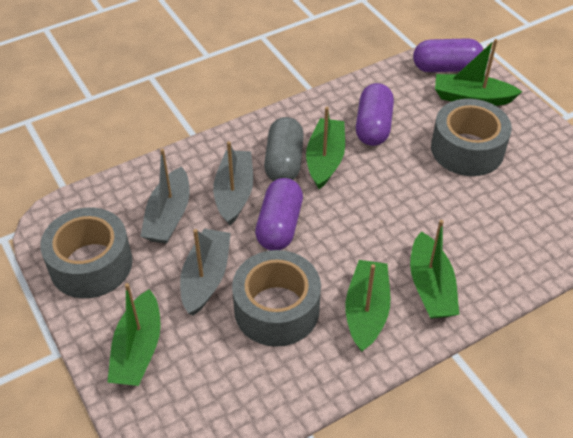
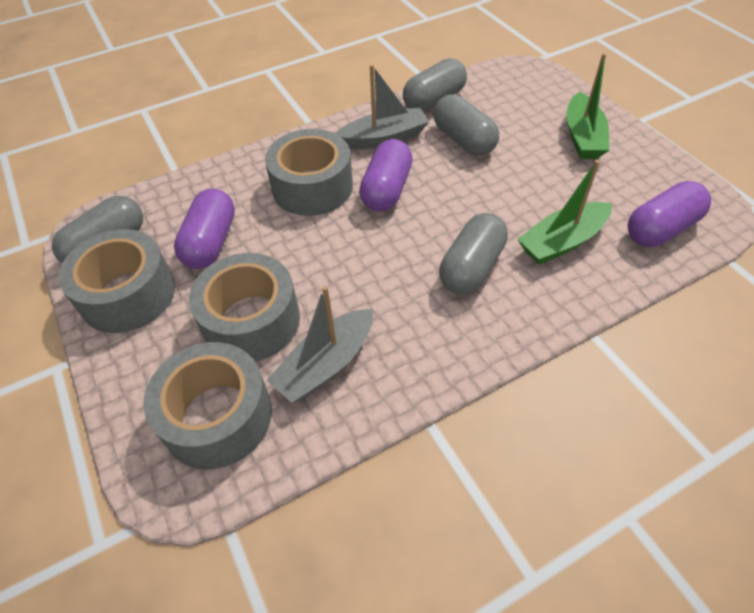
green boat: [107,283,161,386] [306,107,345,189] [345,260,391,352] [410,220,459,319] [435,39,522,106] = 5 -> [517,160,612,264] [566,53,609,159] = 2
grey boat: [140,148,190,244] [180,228,231,316] [213,141,253,226] = 3 -> [267,286,373,403] [336,64,429,149] = 2
grey capsule: [264,117,304,181] = 1 -> [52,196,143,263] [403,58,467,112] [433,94,499,156] [439,213,508,294] = 4
grey tape: [40,208,132,298] [232,250,321,347] [431,99,512,176] = 3 -> [58,229,175,333] [144,342,272,469] [189,253,300,361] [265,129,353,216] = 4

